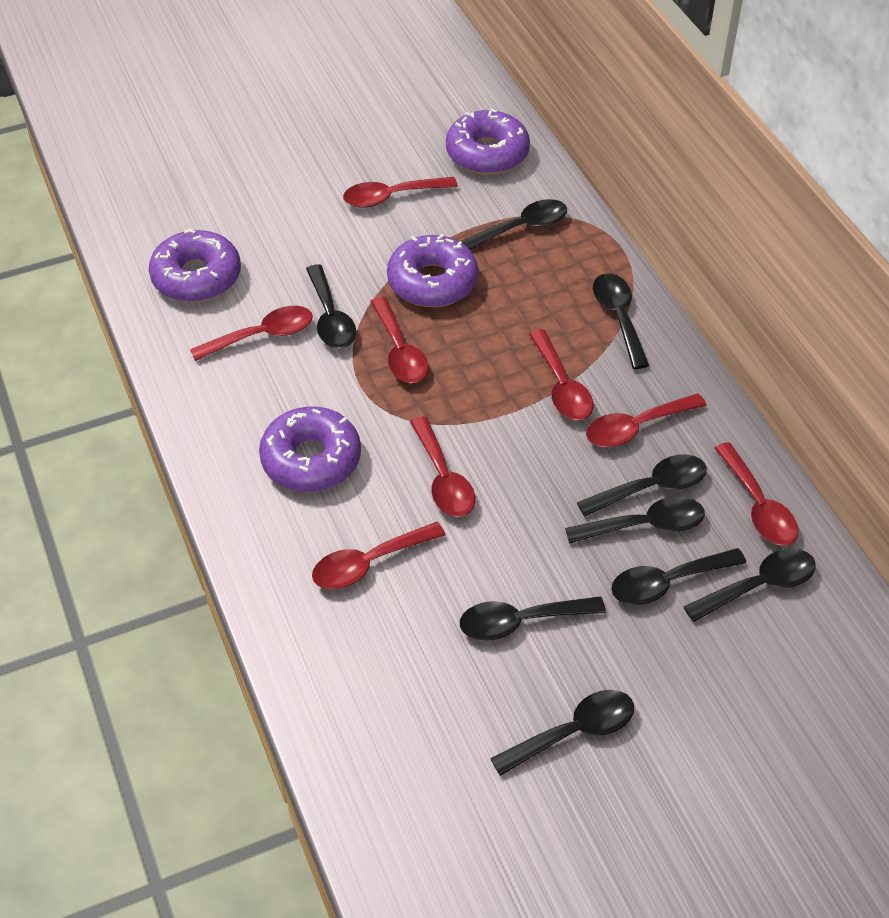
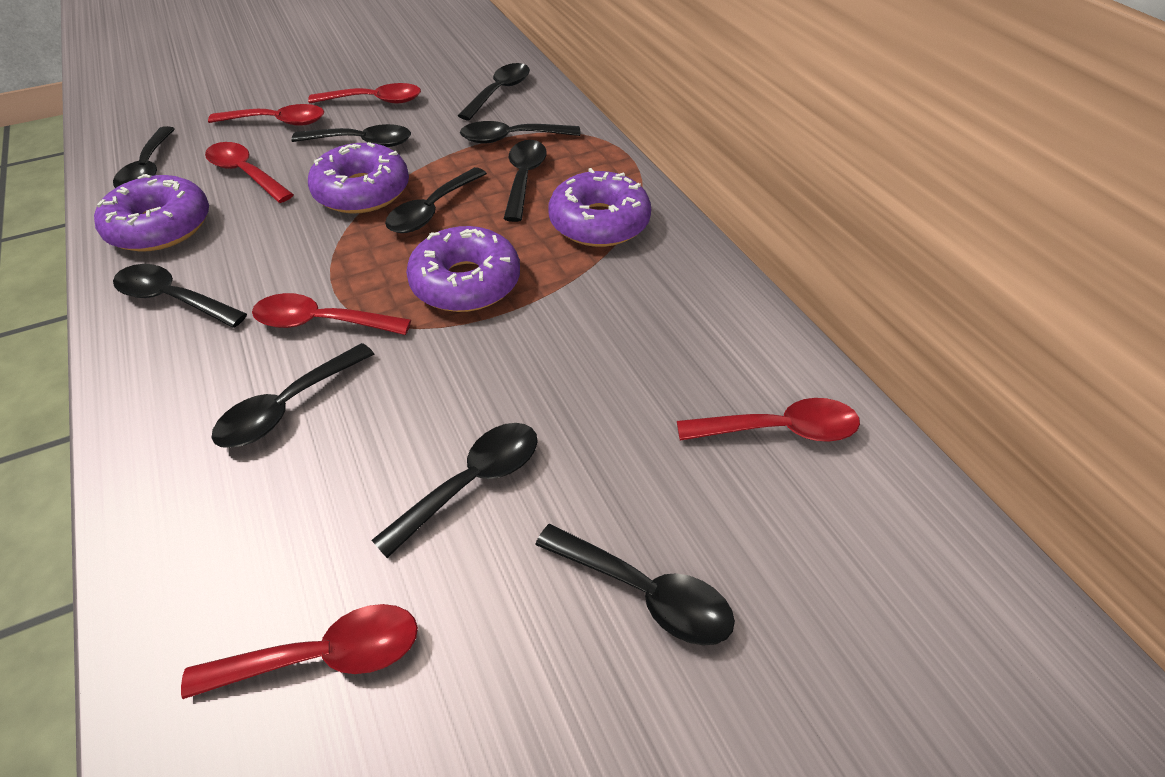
black spoon: [306,264,356,348] [460,596,606,641] [461,199,567,250] [490,690,634,776] [565,496,705,543] [577,454,707,517] [593,273,649,369] [611,548,746,605] [684,548,816,622] = 9 -> [113,126,175,188] [113,264,247,328] [212,343,374,448] [291,124,411,147] [372,423,538,558] [385,167,487,233] [458,63,530,120] [460,121,581,144] [504,140,547,222] [535,524,735,646] = 10
red spoon: [190,306,313,361] [312,522,446,589] [343,177,458,208] [370,296,429,383] [410,416,475,517] [529,329,593,420] [586,393,707,447] [715,442,799,546] = 8 -> [181,604,418,699] [205,142,294,203] [208,104,324,126] [252,293,411,335] [308,83,421,103] [677,398,860,441] = 6

